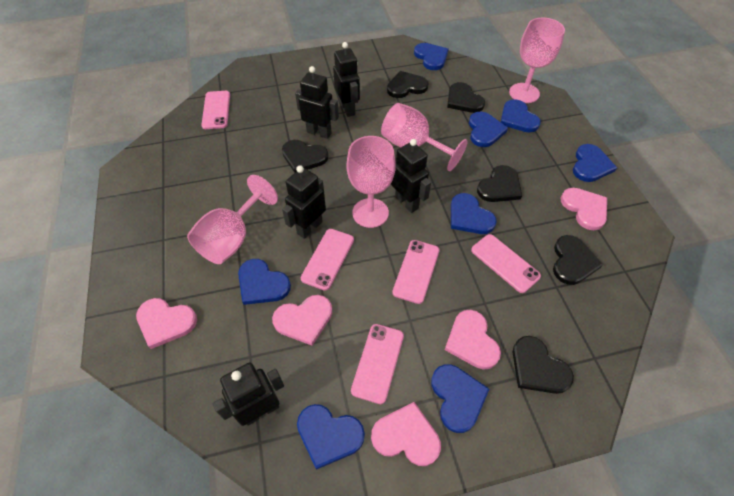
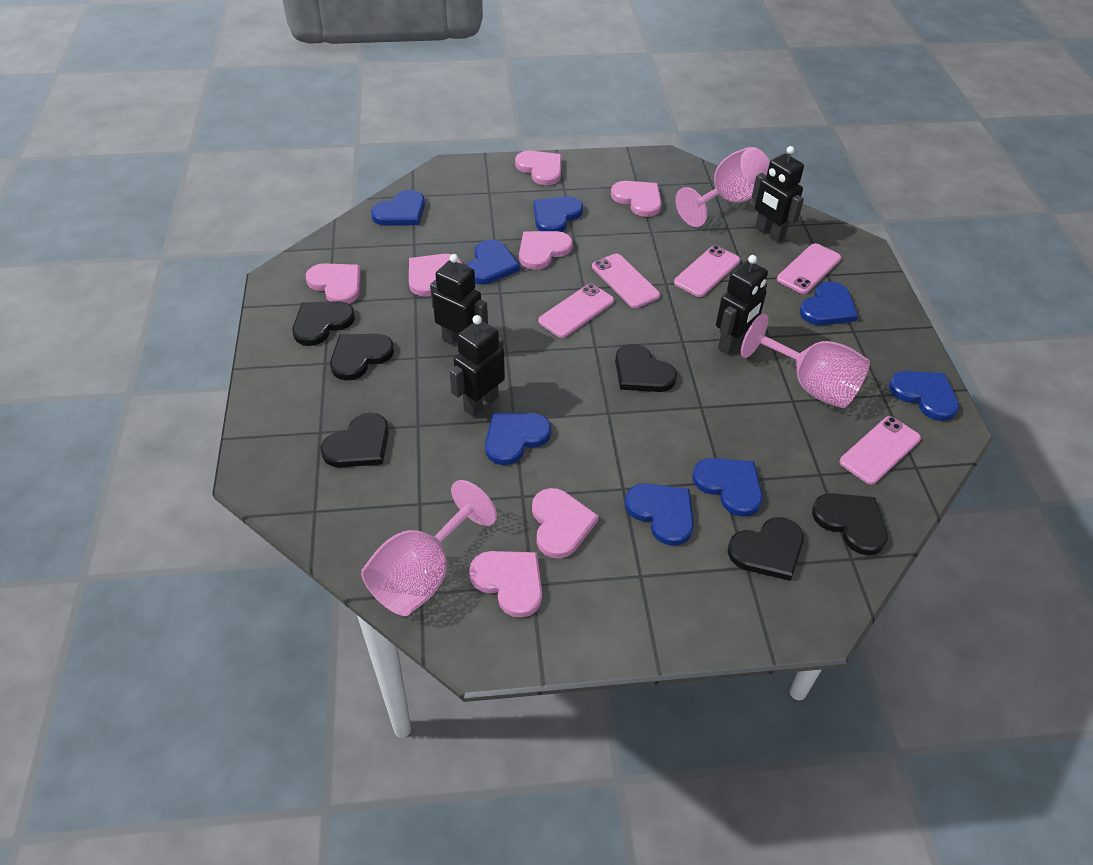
black robot: [213,362,284,426] [282,165,326,239] [295,66,339,139] [333,42,360,117] [391,139,431,213] = 5 -> [430,254,488,345] [450,315,505,417] [716,255,768,354] [752,146,804,242] = 4
pink goblet: [187,175,278,264] [347,136,396,228] [381,103,468,171] [509,18,565,103] = 4 -> [361,480,497,616] [675,147,770,227] [741,313,870,408] = 3
pink heart: [136,298,197,349] [272,295,333,346] [371,402,441,466] [445,310,501,370] [561,188,607,230] = 5 -> [306,263,361,304] [409,254,462,296] [469,551,542,618] [515,151,562,185] [519,231,573,270] [532,488,599,559] [611,181,662,217] = 7

